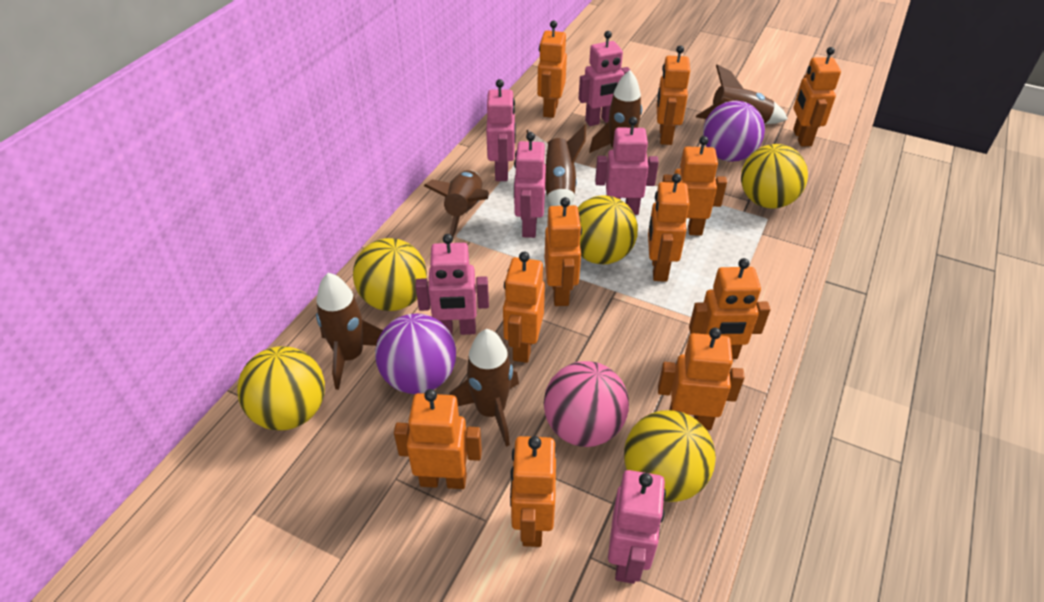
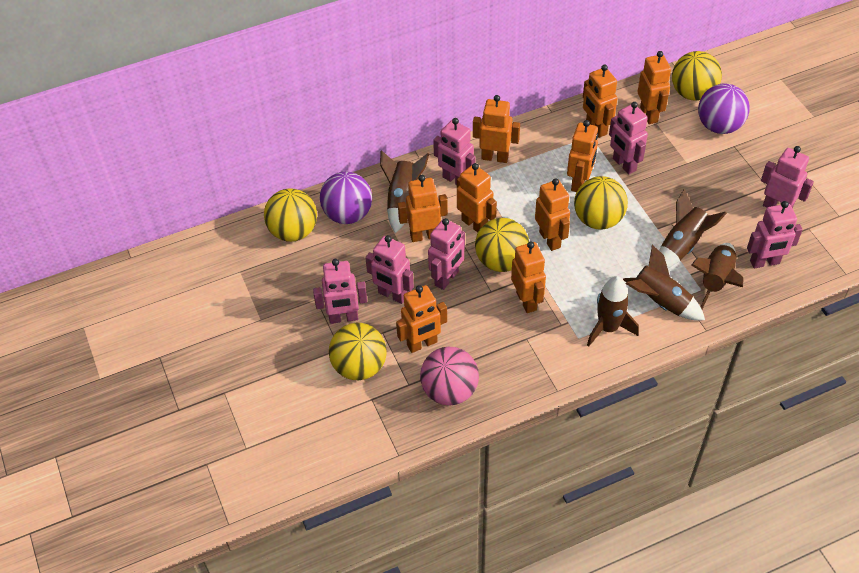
brown rocket: [316,272,383,390] [424,170,489,237] [449,329,519,447] [527,124,586,206] [589,70,642,153] [696,65,788,124] = 6 -> [380,150,429,233] [587,276,639,347] [623,244,705,320] [659,189,727,268] [691,243,744,309] = 5
orange robot: [394,389,482,489] [503,252,545,363] [510,436,556,547] [537,20,567,118] [545,197,582,306] [648,174,690,282] [657,45,690,145] [658,328,745,430] [662,136,727,236] [689,258,770,359] [793,47,841,146] = 11 -> [396,285,447,353] [398,175,448,242] [457,163,497,233] [473,95,520,163] [511,241,546,313] [535,178,570,251] [567,120,598,192] [583,64,617,138] [637,51,671,124] = 9
pink robot: [415,234,489,335] [486,79,516,181] [514,132,546,238] [578,31,630,126] [595,117,659,215] [608,470,666,584] = 6 -> [313,259,367,324] [365,235,414,304] [428,218,465,290] [433,118,476,185] [609,102,648,175] [747,201,803,268] [761,146,814,209] = 7

